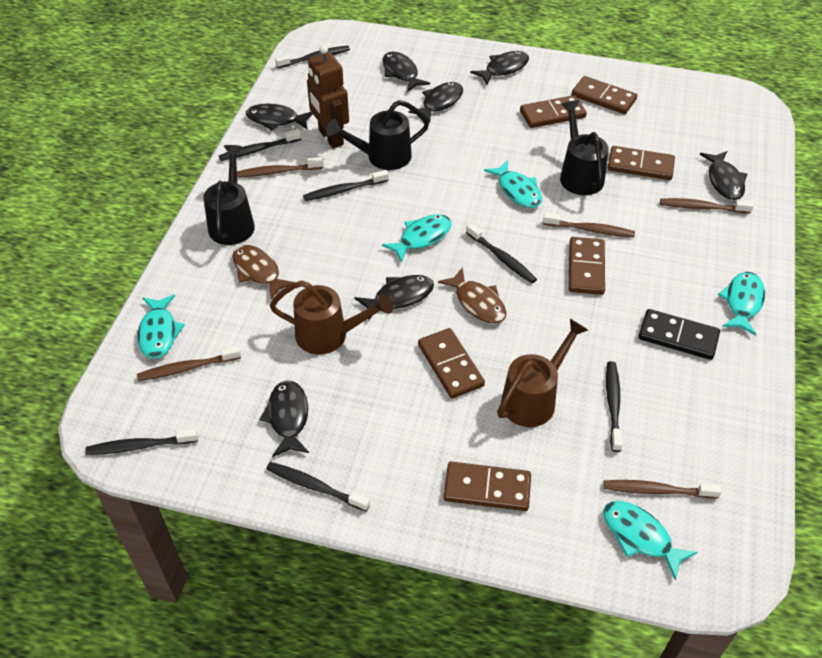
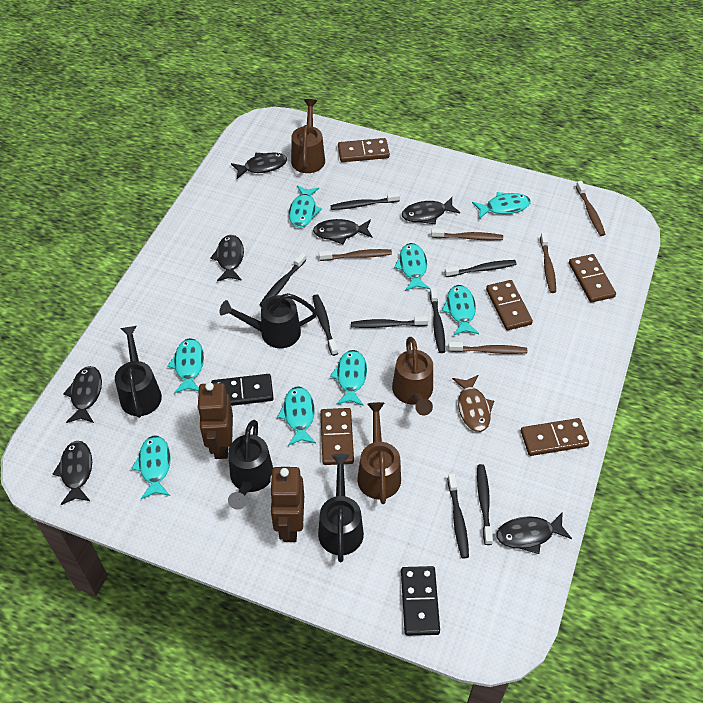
black domino: [639,309,720,360] = 1 -> [211,374,274,406] [401,566,440,636] = 2
black toothbrush: [85,429,198,455] [219,129,301,161] [266,462,370,512] [275,45,350,68] [303,170,389,201] [466,223,537,283] [606,361,623,452] = 7 -> [259,253,306,307] [313,294,338,356] [331,192,400,210] [351,316,428,328] [430,287,445,353] [445,260,517,277] [447,474,469,558] [477,464,493,545] = 8
black watering can: [203,145,255,245] [326,100,429,170] [560,100,609,195] = 3 -> [115,326,162,418] [219,293,317,348] [228,420,273,510] [318,454,364,562] = 4
brown domino: [418,328,485,399] [444,462,531,511] [520,95,587,128] [568,237,605,295] [572,76,637,114] [608,146,675,180] = 6 -> [320,408,354,465] [338,138,390,162] [486,280,533,330] [521,418,589,456] [569,254,616,303] = 5
brown fish: [232,245,295,299] [438,267,507,324] = 2 -> [452,375,494,432] = 1
brown robot: [307,45,349,149] = 1 -> [197,382,233,459] [269,467,304,542] = 2
brown watering can: [269,280,393,355] [497,319,588,427] = 2 -> [291,99,325,173] [357,402,401,504] [392,337,433,415] = 3
turquoise fish: [137,294,185,359] [382,214,451,263] [484,160,542,208] [603,501,697,580] [718,272,765,336] = 5 -> [131,435,171,499] [167,338,204,394] [277,386,316,446] [289,185,322,227] [330,350,367,406] [394,243,430,291] [441,285,479,336] [472,192,531,218] = 8

